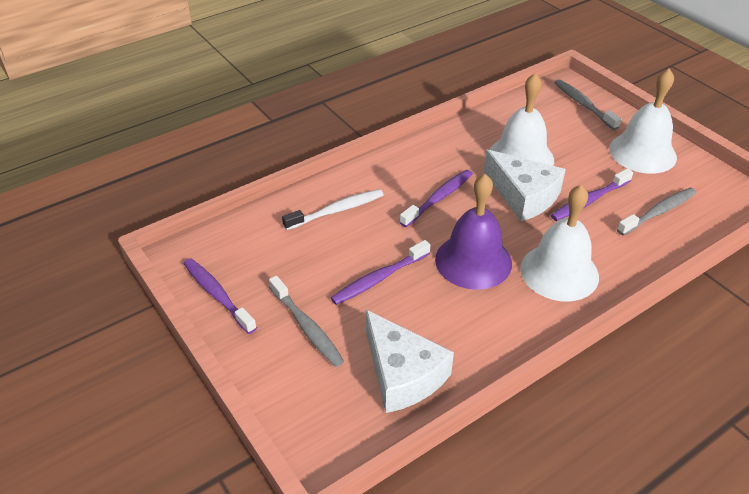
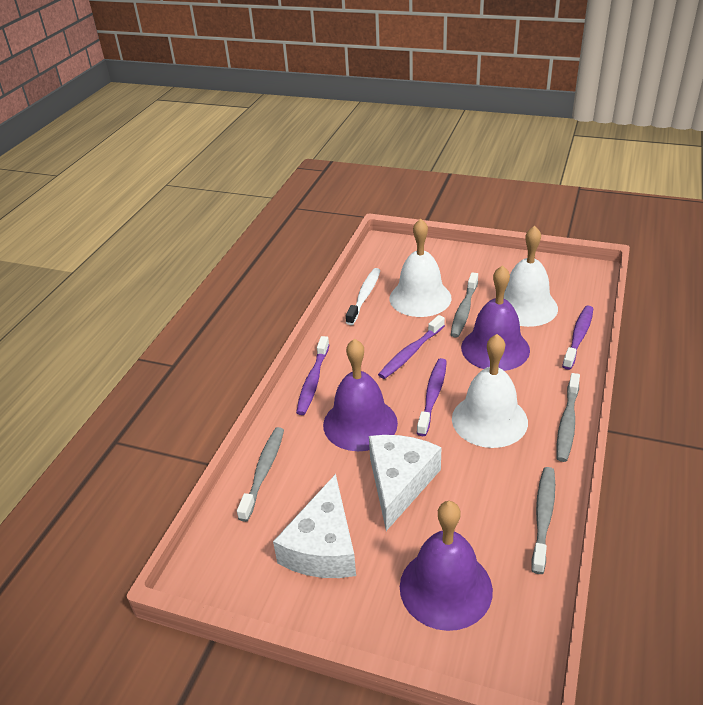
grey toothbrush: [269,276,344,367] [554,79,621,130] [617,188,697,235] = 3 -> [237,427,284,522] [451,272,478,338] [531,467,555,574] [556,373,580,462] = 4
purple bell: [435,174,512,290] = 1 -> [323,339,398,451] [400,501,493,631] [461,265,530,371] = 3

